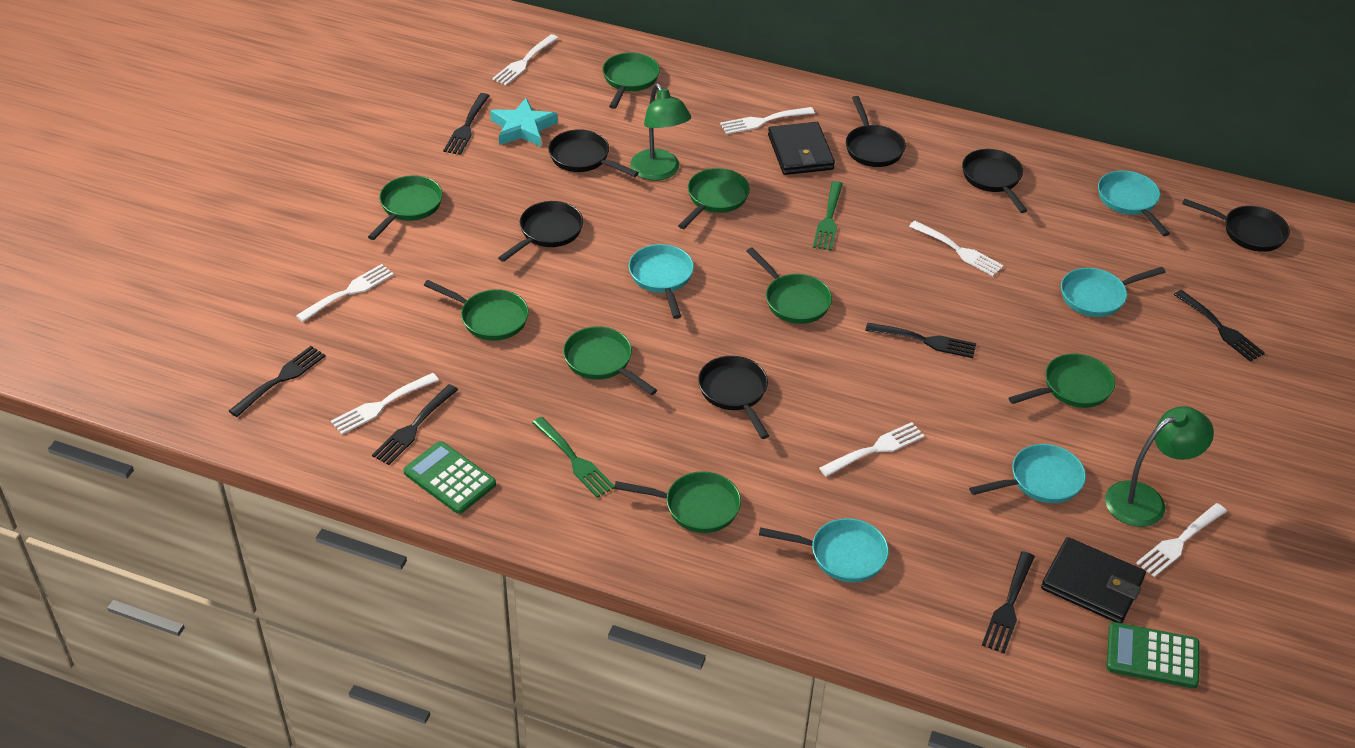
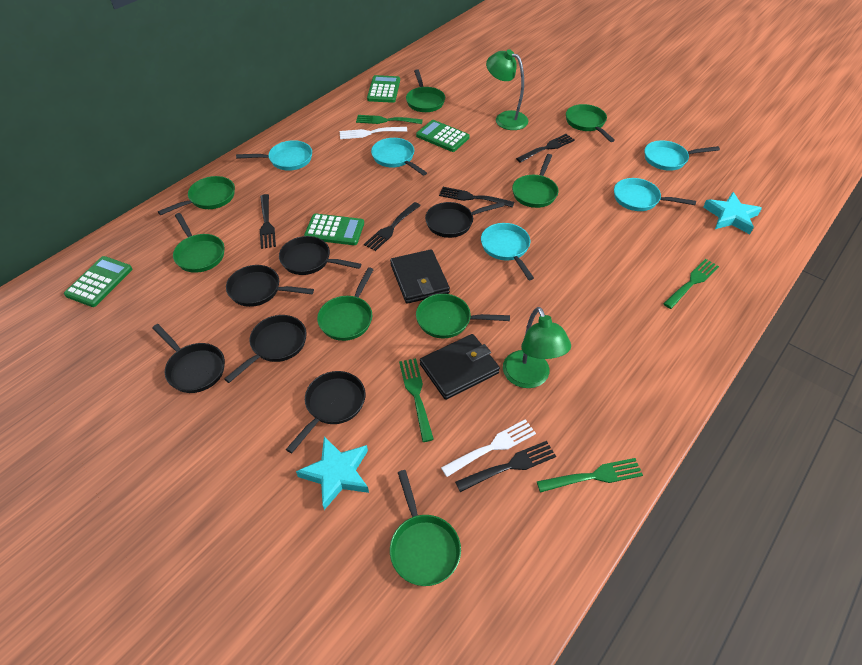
black fork: [229,346,326,417] [372,384,458,465] [443,93,490,155] [865,323,976,358] [982,551,1035,654] [1174,290,1265,362] = 6 -> [260,194,276,249] [364,202,421,251] [439,187,514,208] [455,441,556,492] [516,134,575,163] = 5
green calculator: [403,441,496,514] [1107,622,1200,688] = 2 -> [64,256,132,307] [304,213,364,245] [367,75,400,103] [416,120,470,152] = 4
green fork: [532,417,615,498] [813,181,843,251] = 2 -> [356,115,423,124] [399,358,434,442] [537,458,643,493] [663,259,719,309] = 4
turquoise star: [490,98,558,147] = 1 -> [296,436,369,510] [703,192,762,234] = 2
white fork: [296,264,394,322] [331,373,439,435] [492,34,558,85] [720,107,815,134] [819,422,925,477] [909,221,1004,276] [1136,503,1227,577] = 7 -> [340,127,407,139] [441,419,536,477] = 2

